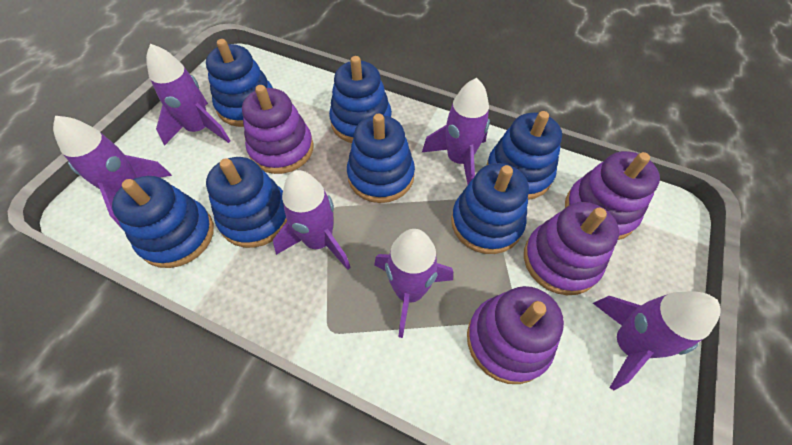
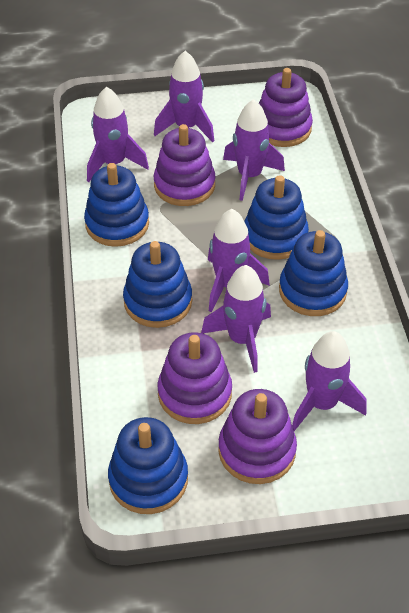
blue stacking toy: [112,176,214,268] [206,39,273,127] [206,157,287,248] [329,56,392,143] [347,114,415,203] [451,163,529,254] [487,111,562,200] = 7 -> [84,163,149,247] [108,417,188,514] [123,241,192,328] [244,175,309,260] [279,230,348,316] = 5

